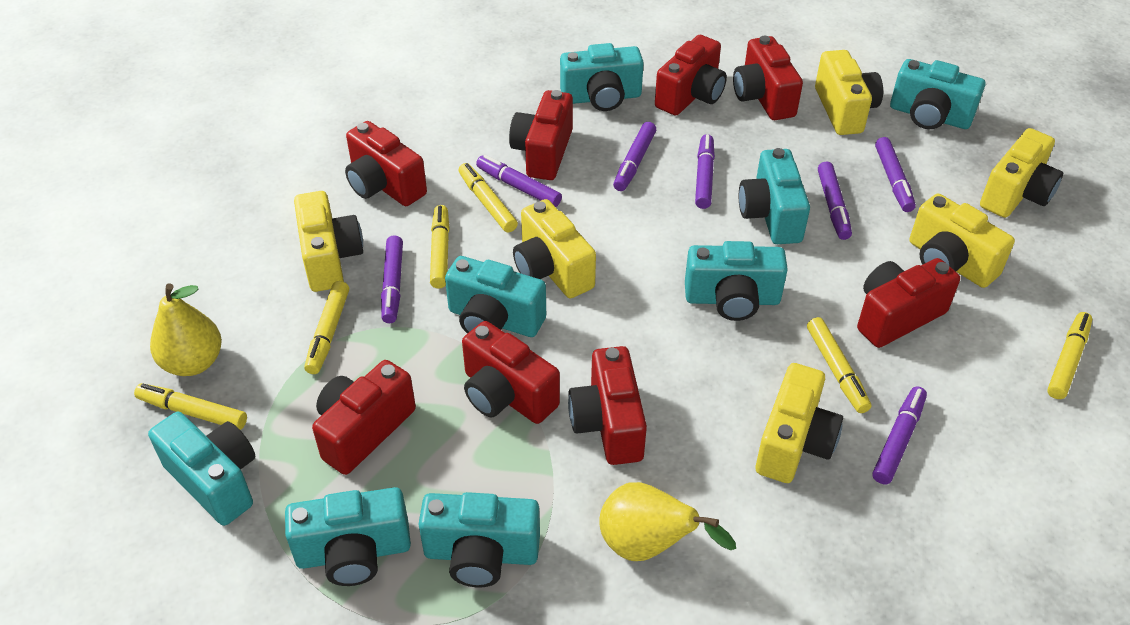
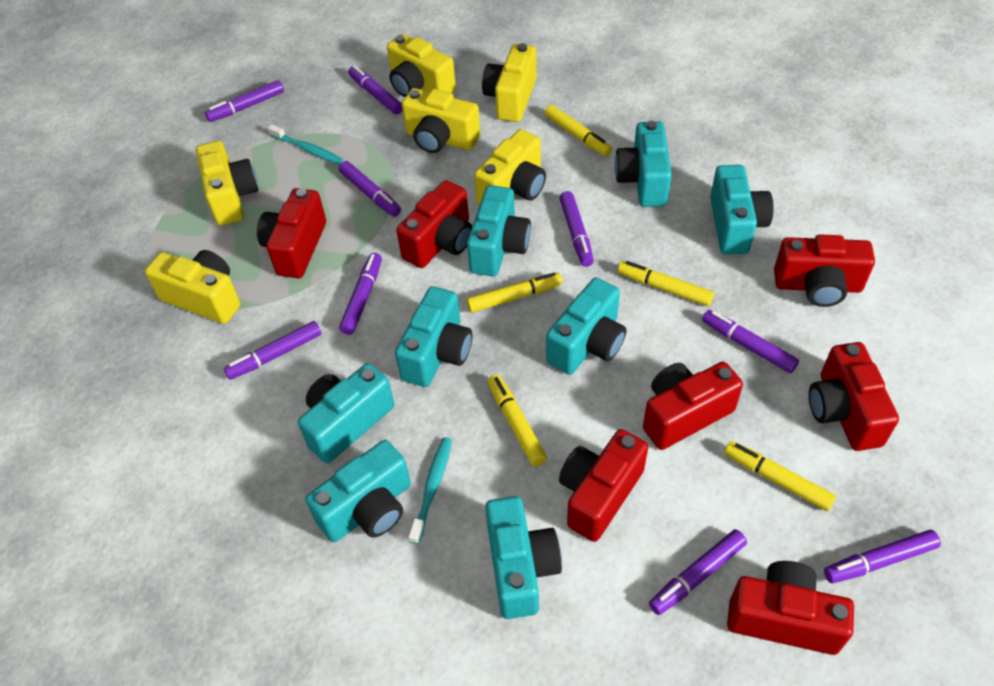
purple marker: [381,235,403,323] [476,155,562,207] [613,122,656,191] [695,134,715,209] [818,161,852,240] [872,387,927,484] [875,137,916,212] = 7 -> [205,80,284,122] [224,321,322,380] [339,161,401,217] [339,253,382,335] [348,65,403,115] [559,191,594,267] [649,529,747,615] [702,310,799,373] [824,530,941,583] = 9
red camera: [312,360,416,475] [345,121,427,206] [462,321,560,424] [509,90,573,180] [568,346,647,465] [655,35,727,115] [733,36,803,120] [857,258,960,348] = 8 -> [257,188,326,278] [396,180,472,268] [559,429,648,542] [643,362,743,450] [727,561,854,655] [774,235,875,307] [809,342,899,451] = 7
turquoise toothbrush: none = 0 -> [268,124,343,165] [408,437,452,544] = 2
yellow marker: [134,383,247,430] [304,281,349,374] [430,205,450,289] [459,163,518,233] [807,317,871,413] [1047,312,1092,399] = 6 -> [466,273,563,313] [488,374,547,466] [544,105,612,156] [618,261,714,306] [724,441,836,511] = 5
yellow pear: [150,283,222,376] [599,482,736,561] = 2 -> none = 0

